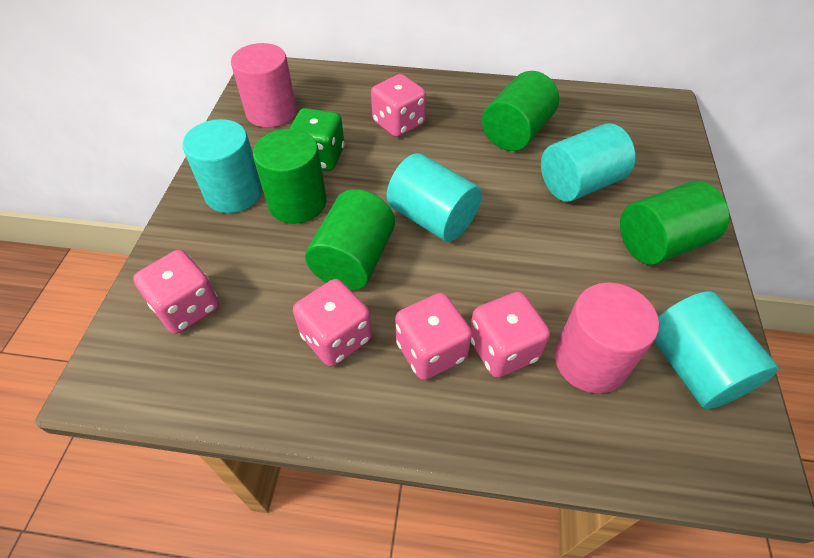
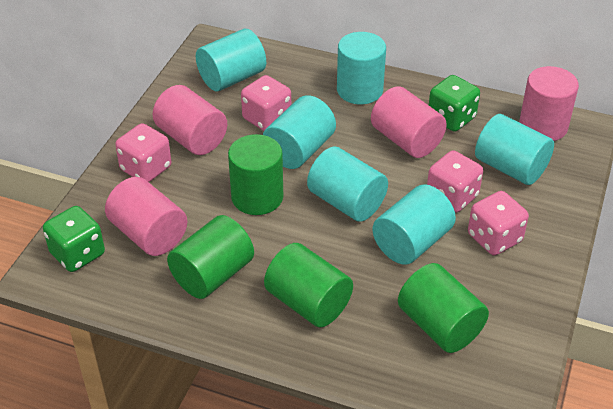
green dice: [289,108,345,171] = 1 -> [43,206,105,272] [429,75,480,132] = 2
pink cylinder: [231,43,296,128] [555,283,659,393] = 2 -> [105,177,187,256] [153,85,227,155] [371,86,447,158] [519,66,579,141] = 4
pink dice: [133,250,219,334] [293,279,372,367] [371,74,426,137] [395,293,472,380] [470,292,550,378] = 5 -> [115,123,171,182] [241,75,291,131] [427,150,483,213] [468,191,529,255] = 4
turquoise cylinder: [182,119,262,213] [387,153,482,242] [541,123,635,202] [654,291,779,409] = 4 -> [196,29,266,92] [263,95,336,169] [307,146,388,222] [337,32,386,104] [373,184,456,265] [475,114,554,185] = 6

